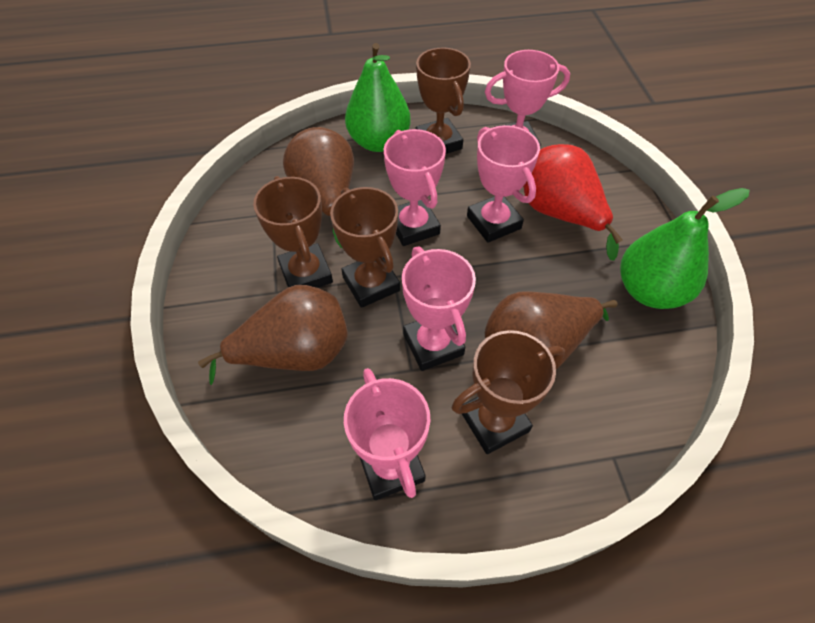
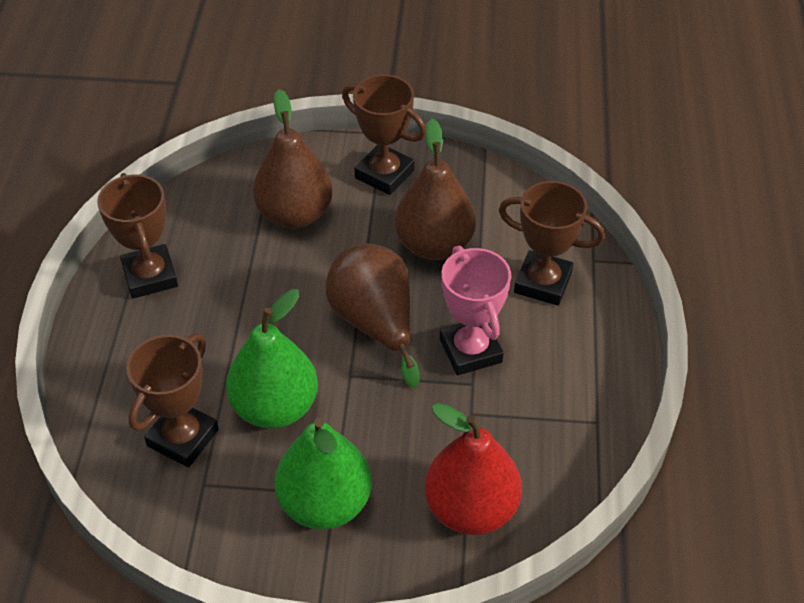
pink trophy: [344,368,430,500] [384,129,446,246] [402,246,476,371] [467,125,540,243] [485,50,570,146] = 5 -> [440,245,511,375] = 1

